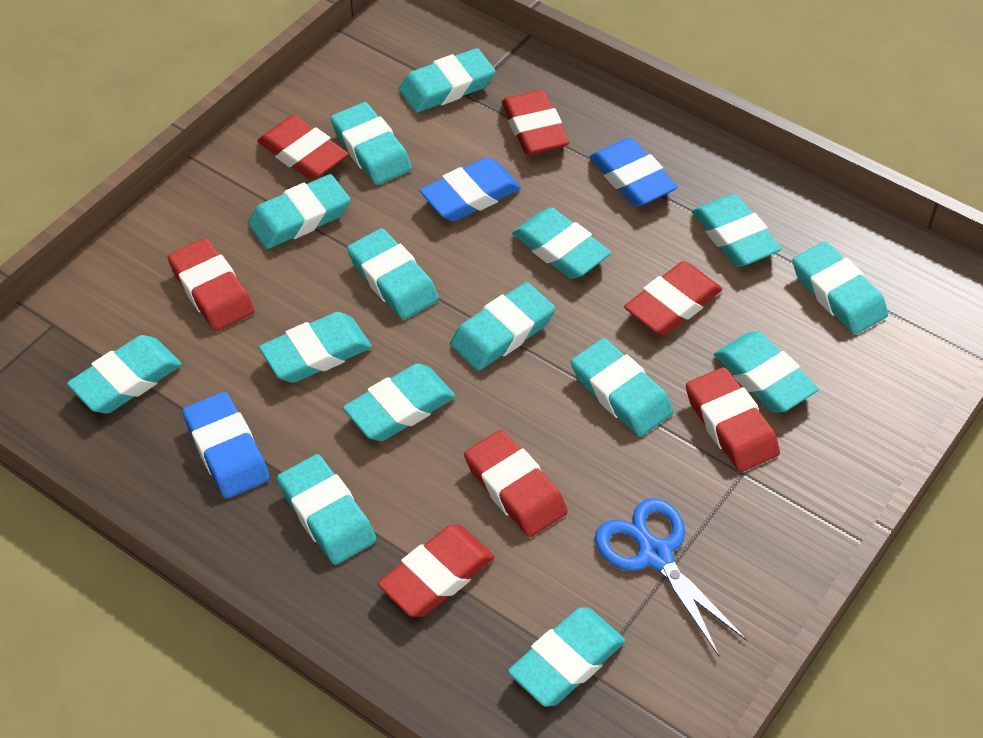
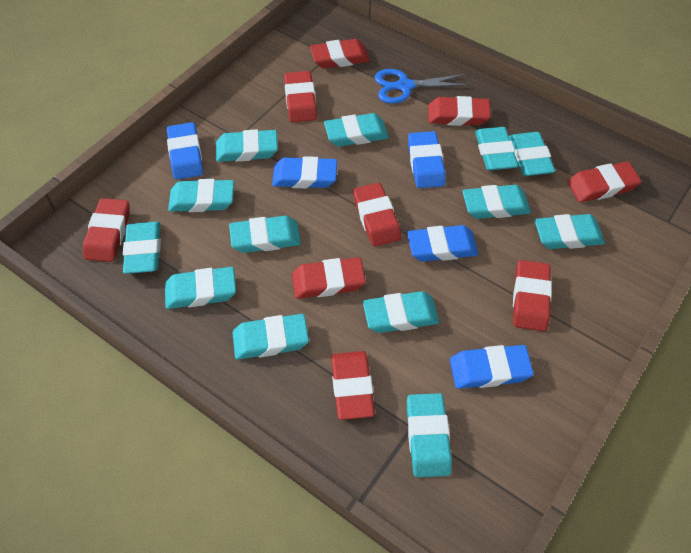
blue eraser: [182,392,270,498] [420,157,521,221] [589,138,678,207] = 3 -> [167,122,203,180] [272,156,337,188] [407,225,479,262] [408,131,446,188] [450,345,534,389] = 5
red eraser: [168,238,254,331] [257,115,348,180] [378,525,494,617] [464,430,568,537] [501,90,569,155] [624,261,722,335] [686,367,780,472] = 7 -> [83,198,130,262] [284,71,317,122] [292,257,366,299] [310,39,370,69] [331,351,375,420] [353,183,401,247] [428,96,491,126] [513,260,552,331] [568,162,642,202] = 9
turquoise eraser: [67,335,182,413] [248,174,351,249] [259,312,372,383] [277,454,376,565] [331,102,412,185] [343,363,456,441] [347,228,439,319] [399,48,496,113] [450,282,555,371] [508,607,625,707] [512,207,611,279] [571,338,674,437] [692,194,782,267] [714,331,819,413] [793,241,888,335] = 15 -> [123,222,161,274] [165,267,236,309] [168,179,234,212] [216,129,278,162] [229,216,301,253] [232,314,309,359] [324,113,389,147] [363,291,439,333] [407,393,452,477] [462,185,531,219] [475,127,519,170] [509,132,555,176] [535,214,605,249] = 13

